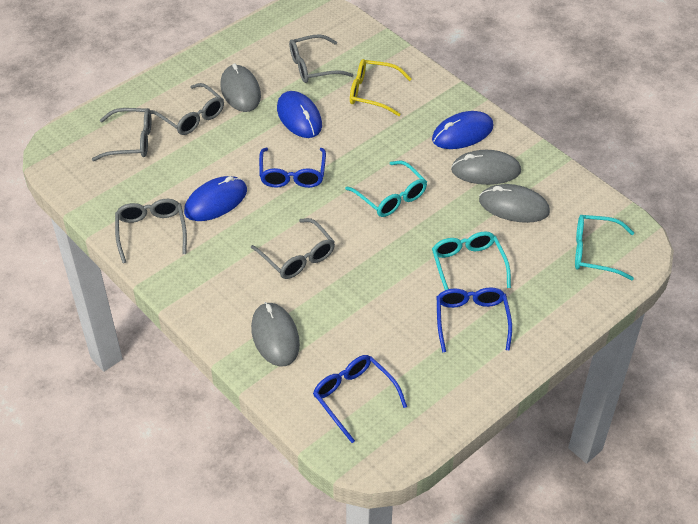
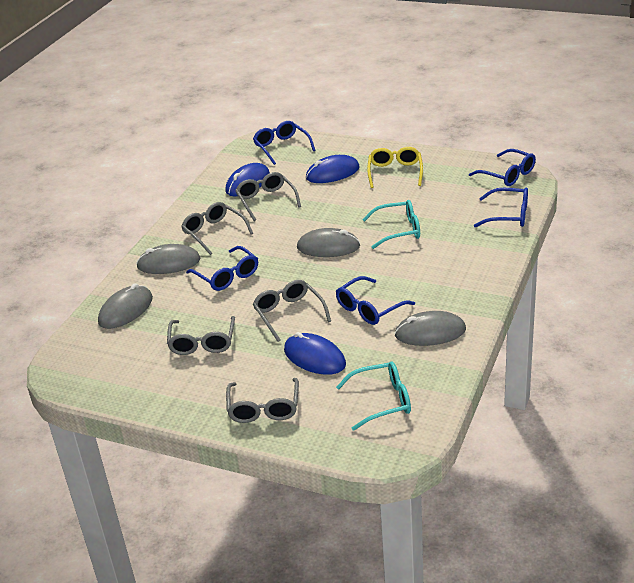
blue glasses: [259,147,326,188] [313,355,407,443] [437,287,512,353] = 3 -> [186,246,258,291] [253,121,315,165] [336,276,415,325] [469,149,536,186] [474,187,528,228] = 5
turquoise glasses: [345,161,427,217] [432,231,511,290] [575,215,634,281] = 3 -> [336,362,411,431] [362,200,420,249] = 2

